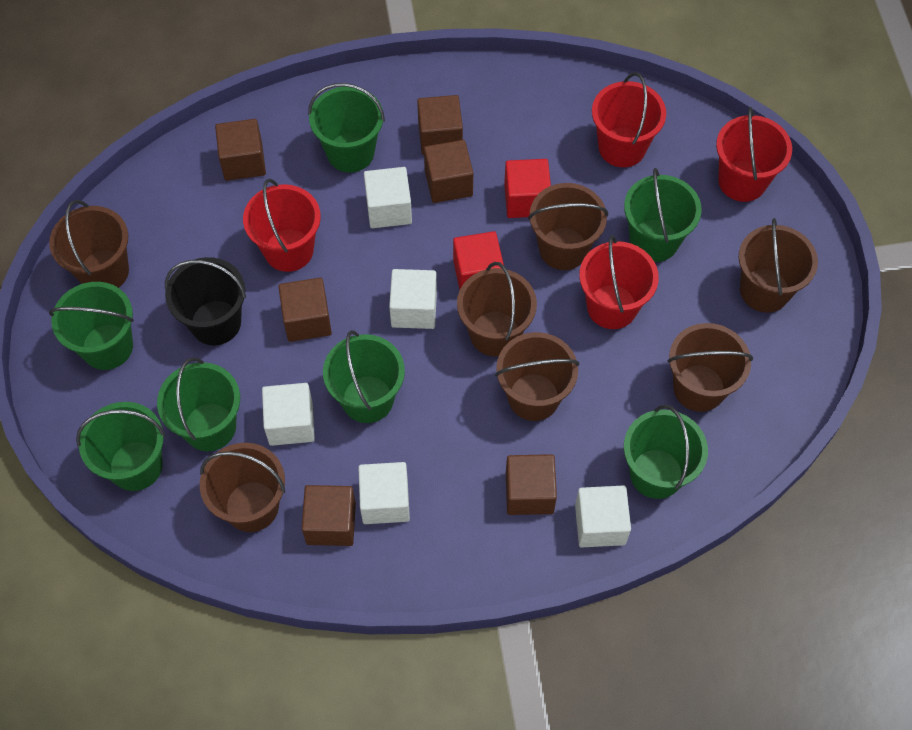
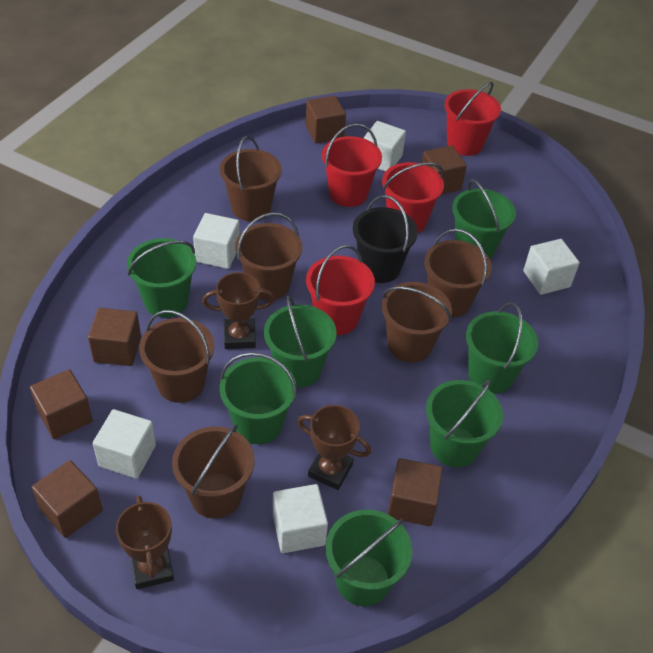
brown bucket: [49,200,129,288] [200,443,285,532] [457,262,537,357] [495,332,579,421] [528,183,608,270] [668,323,753,412] [739,218,818,313] = 7 -> [139,310,214,403] [172,424,254,519] [220,136,282,221] [235,212,302,301] [382,282,452,363] [424,229,492,318] = 6
brown trophy: none = 0 -> [116,496,174,589] [202,272,275,349] [297,405,371,490] = 3
red cube: [453,231,504,289] [504,159,551,218] = 2 -> none = 0

